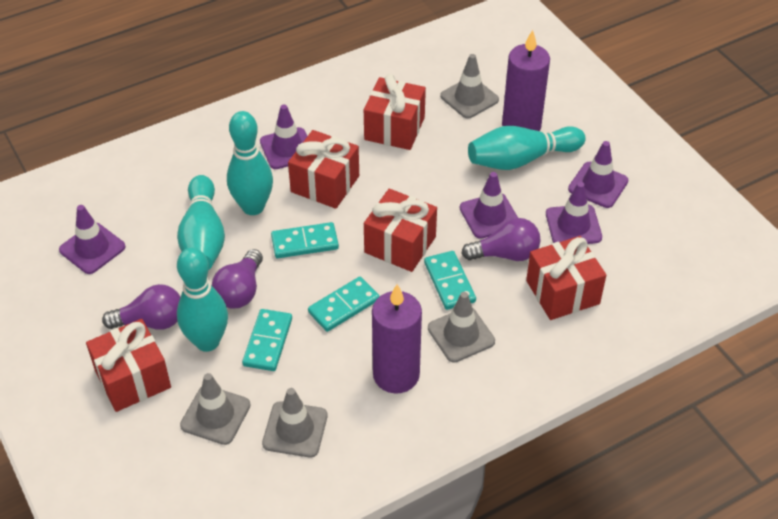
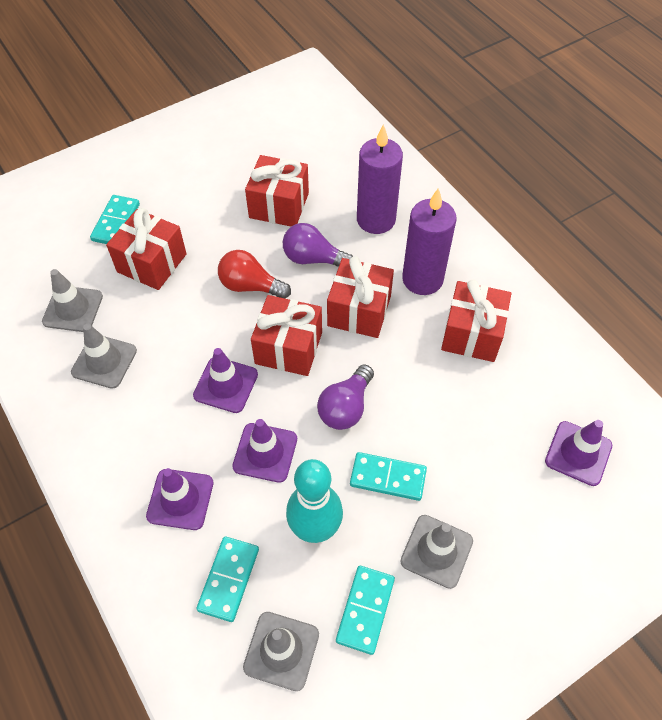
purple light bulb: [102,284,180,330] [212,249,263,308] [461,218,541,261] = 3 -> [283,223,353,266] [317,364,374,430] = 2
purple traffic cone: [59,205,125,274] [260,105,307,169] [460,172,518,239] [546,182,602,244] [568,141,628,208] = 5 -> [146,468,213,530] [193,348,258,413] [232,419,297,483] [545,420,612,486] = 4
red light bulb: none = 0 -> [218,250,291,298] = 1
turquoise bowling pin: [177,175,225,270] [177,247,228,352] [227,111,273,215] [468,126,586,170] = 4 -> [286,459,343,543] = 1

